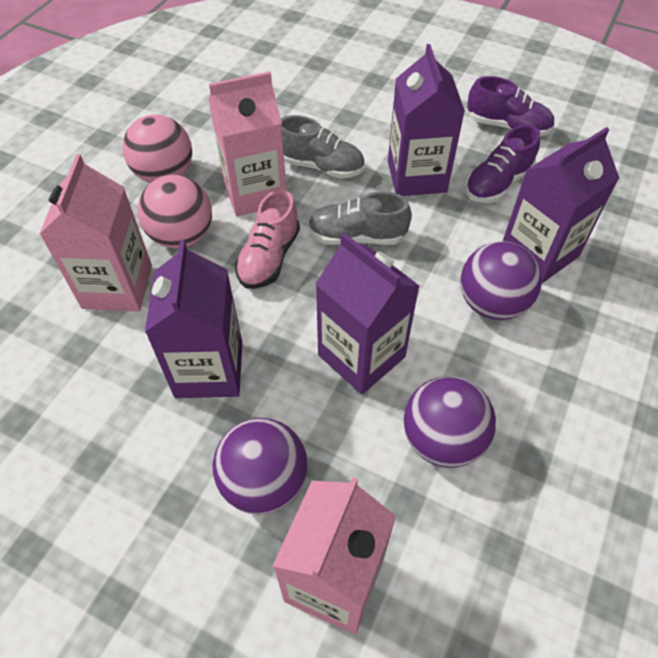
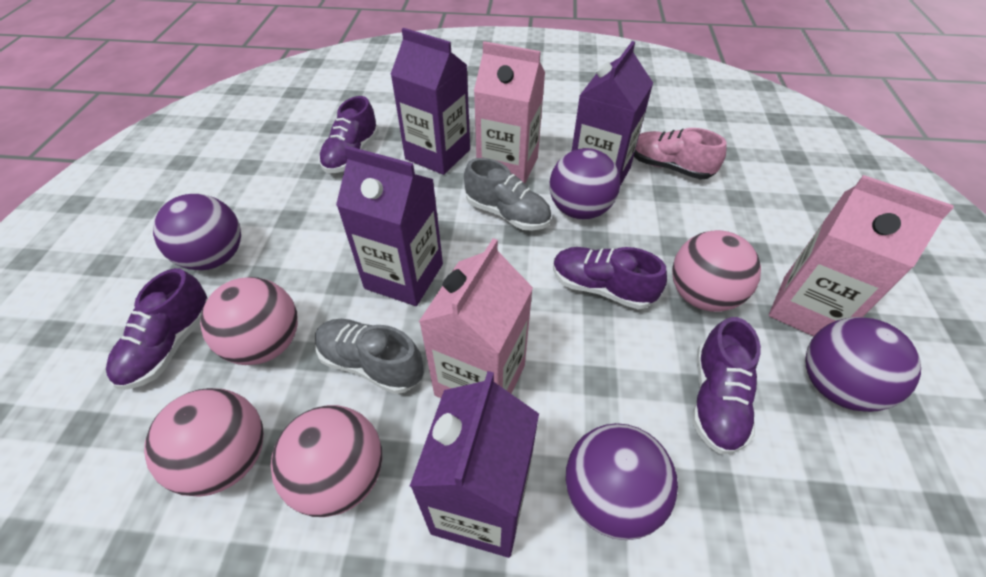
pink ball: [123,115,192,183] [137,175,212,249] = 2 -> [144,388,264,497] [200,277,298,365] [271,405,382,517] [672,230,761,312] = 4
purple ball: [213,418,308,515] [404,376,496,468] [461,241,542,320] = 3 -> [153,194,241,270] [549,148,620,220] [565,423,678,540] [805,317,921,412] = 4
purple shoe: [465,124,540,203] [467,76,554,137] = 2 -> [106,268,208,389] [319,96,379,173] [553,247,667,309] [692,317,761,454] = 4

